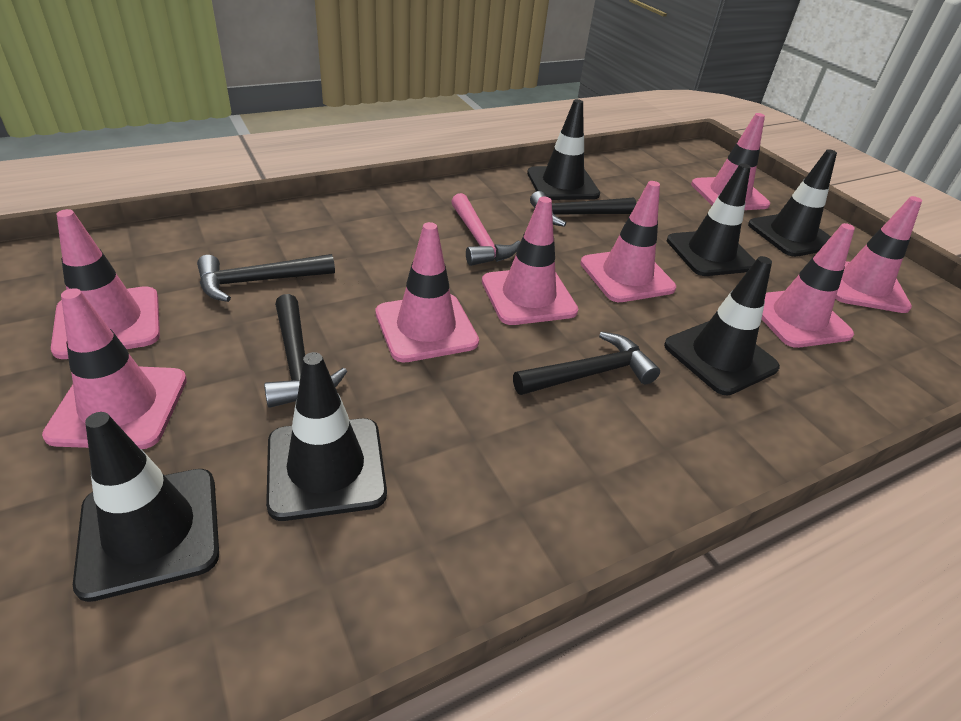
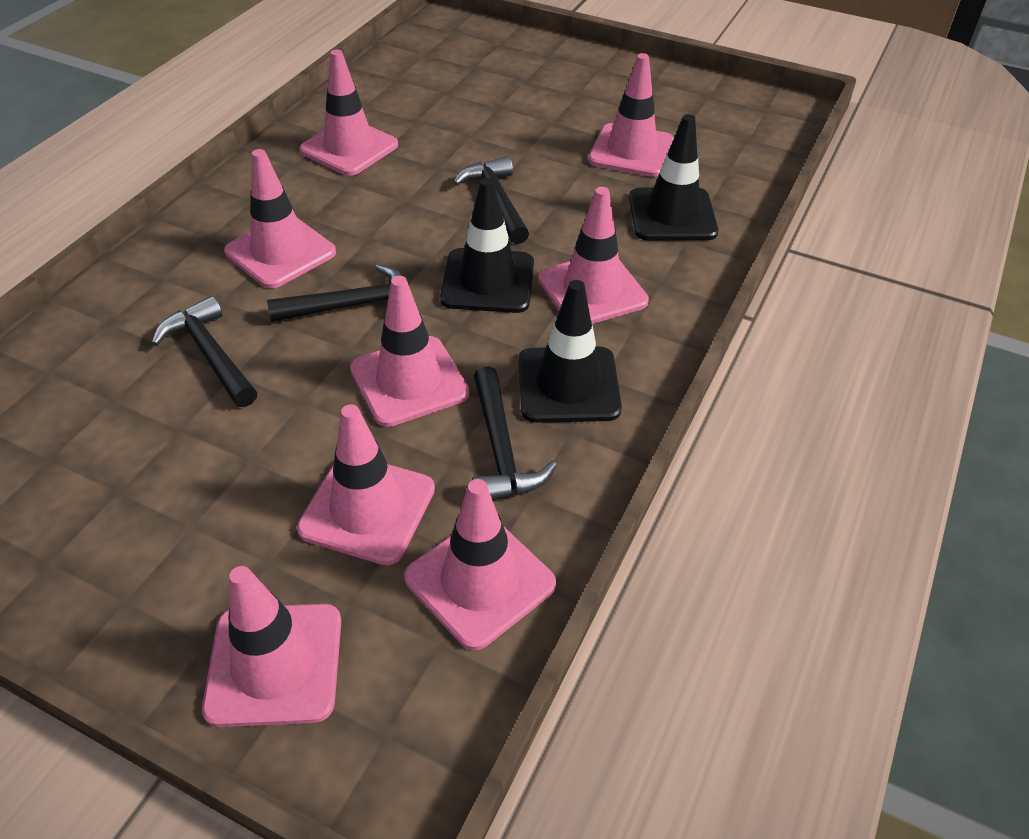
black traffic cone: [73,412,219,602] [266,352,387,521] [527,99,600,200] [664,256,780,395] [667,163,756,276] [748,149,837,257] = 6 -> [440,178,534,313] [518,280,622,423] [629,114,718,241] = 3
pink hammer: [451,193,520,266] = 1 -> none = 0

